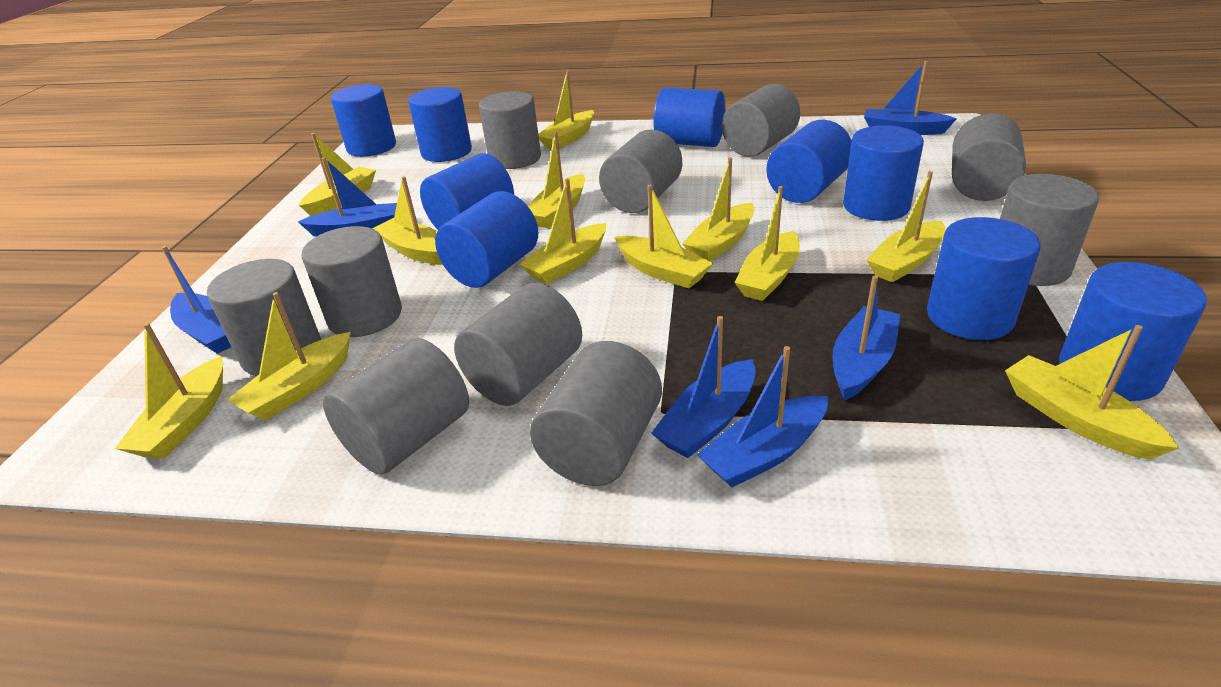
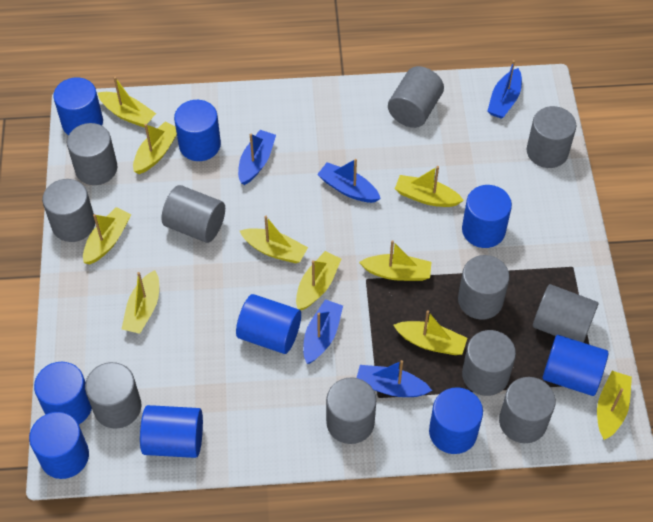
blue boat: [162,246,231,354] [298,157,397,237] [651,316,756,458] [697,346,828,487] [833,275,900,400] [864,61,957,135] = 6 -> [238,130,276,185] [303,299,343,364] [317,159,381,203] [357,360,432,397] [487,60,522,119] = 5
grey cylinder: [207,259,321,376] [302,226,402,337] [323,338,469,475] [454,283,582,406] [479,91,541,169] [530,341,662,486] [599,129,682,213] [722,84,800,157] [952,113,1026,201] [1000,174,1099,286] = 10 -> [42,179,95,242] [67,123,117,185] [85,362,141,429] [161,185,225,243] [326,377,376,444] [388,66,444,128] [458,255,510,320] [462,330,516,396] [499,377,556,443] [527,106,576,168] [533,284,598,343] = 11
yellow boat: [114,323,223,459] [227,292,351,421] [299,133,376,216] [372,176,443,265] [519,178,606,284] [528,132,585,228] [538,70,594,149] [615,185,713,288] [682,157,754,261] [734,186,800,301] [867,171,945,283] [1005,325,1179,460] = 12 -> [83,207,132,264] [98,77,156,127] [122,270,159,334] [133,122,177,174] [240,216,308,263] [296,251,341,310] [359,240,431,281] [393,310,467,355] [395,166,464,207] [597,371,632,440] = 10

